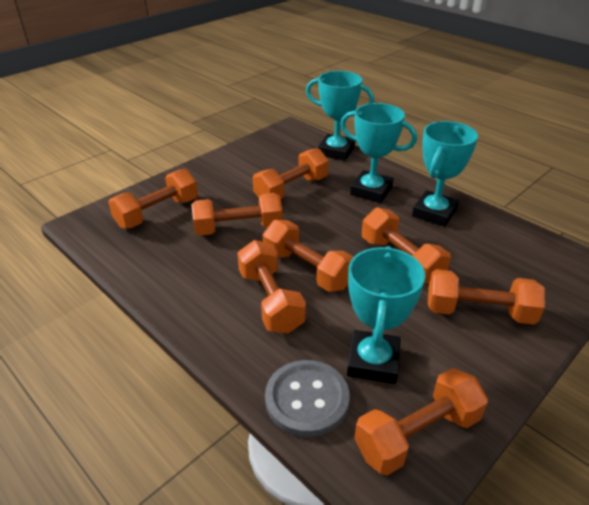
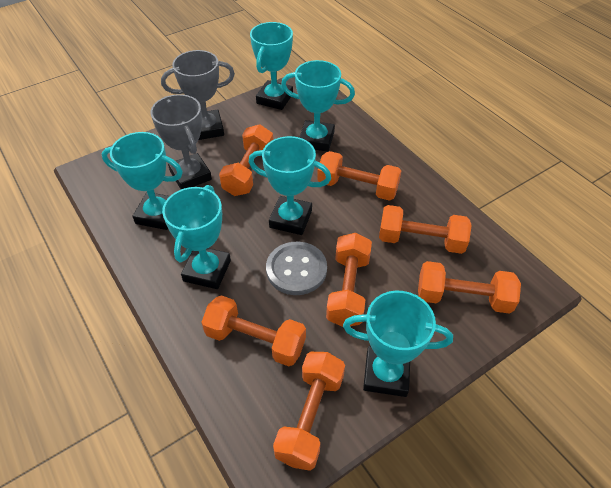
grey trophy: none = 0 -> [151,94,212,189] [161,50,235,140] = 2
orange dumbbell: [108,169,198,229] [192,193,283,236] [237,240,306,334] [253,148,329,199] [263,220,354,292] [354,368,488,475] [362,207,451,284] [428,269,545,324] = 8 -> [201,295,306,366] [219,124,273,196] [273,352,345,471] [317,151,401,201] [326,233,372,327] [379,205,472,254] [418,261,521,314] = 7
turquoise trophy: [306,71,374,161] [340,103,417,203] [347,246,425,384] [412,121,478,227] = 4 -> [102,132,183,230] [162,185,231,289] [249,136,331,235] [250,22,293,110] [281,60,355,152] [343,291,453,397] = 6

